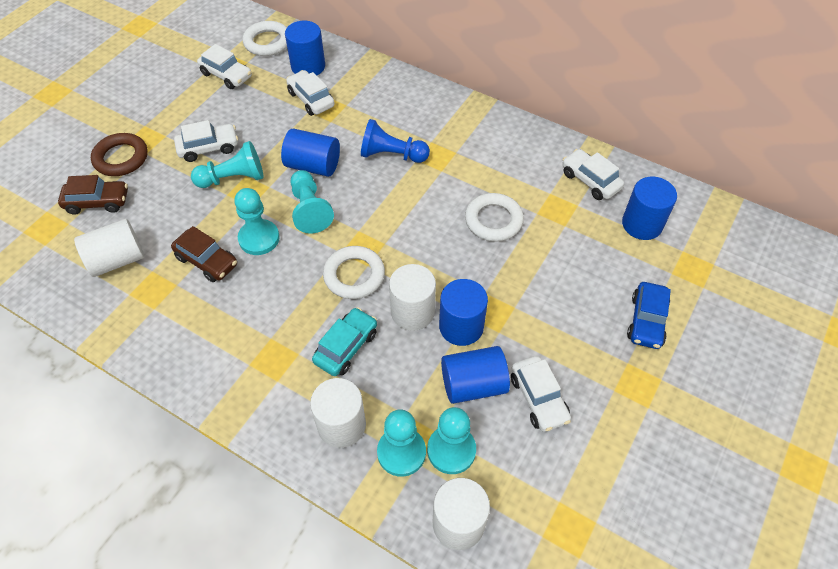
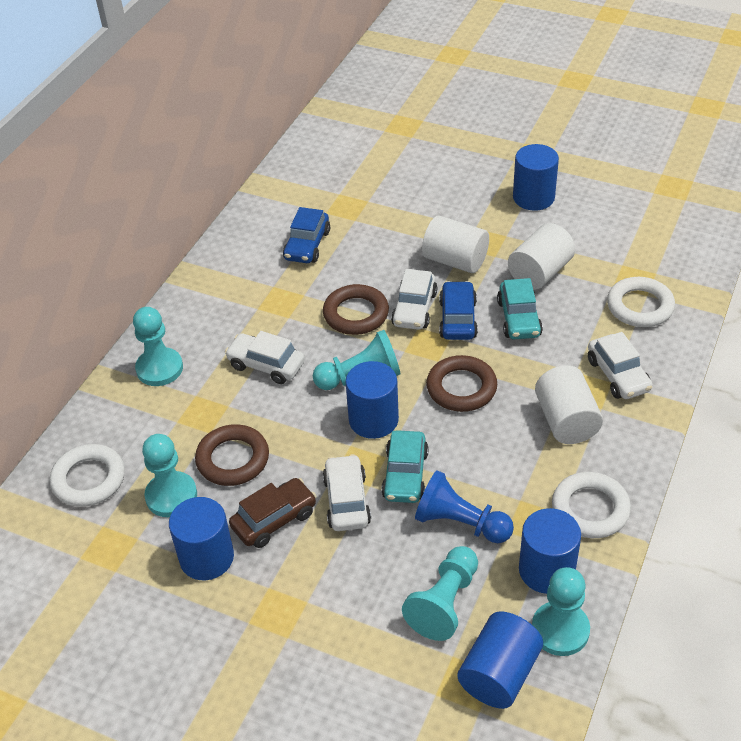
blue car: [627,282,671,349] = 1 -> [283,207,330,263] [439,281,478,340] = 2
brown car: [58,175,128,215] [171,226,237,282] = 2 -> [229,478,317,548] = 1
brown ring: [91,133,148,176] = 1 -> [195,424,269,486] [323,284,389,335] [426,355,497,412] = 3
turquoise car: [312,307,377,376] = 1 -> [381,430,429,503] [497,278,543,339] = 2
white car: [174,120,238,162] [197,44,252,89] [286,70,335,116] [511,356,571,432] [563,149,624,200] = 5 -> [225,331,305,384] [322,454,371,531] [391,269,437,330] [588,332,652,399] = 4
white cylinder: [74,219,144,277] [310,378,366,448] [389,264,436,331] [433,478,490,550] = 4 -> [422,216,489,273] [508,223,575,290] [535,365,603,444] = 3

